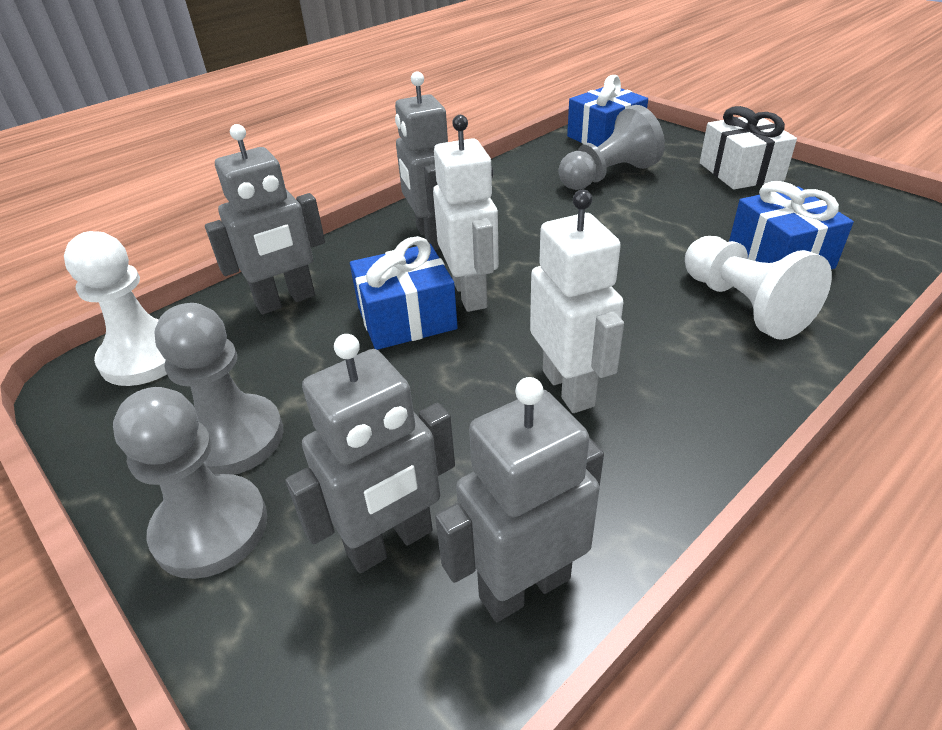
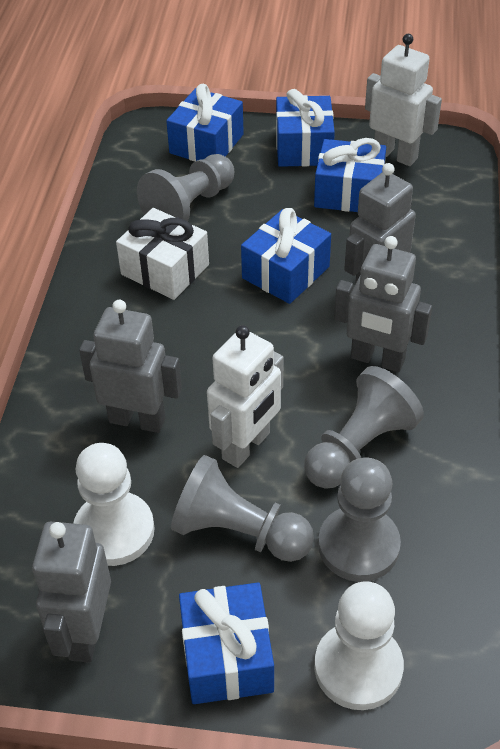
blue gift: [350,236,458,350] [567,75,648,147] [729,181,854,269] = 3 -> [166,84,244,161] [179,583,274,704] [241,208,331,304] [276,89,335,167] [314,138,386,212] = 5
grey pawn: [113,387,267,579] [154,303,283,475] [558,105,665,190] = 3 -> [137,154,234,221] [171,455,314,562] [304,366,424,489] [318,458,401,582] = 4

